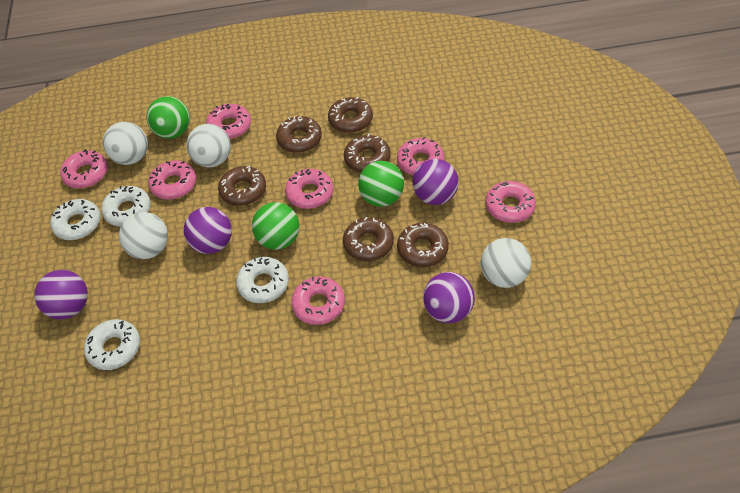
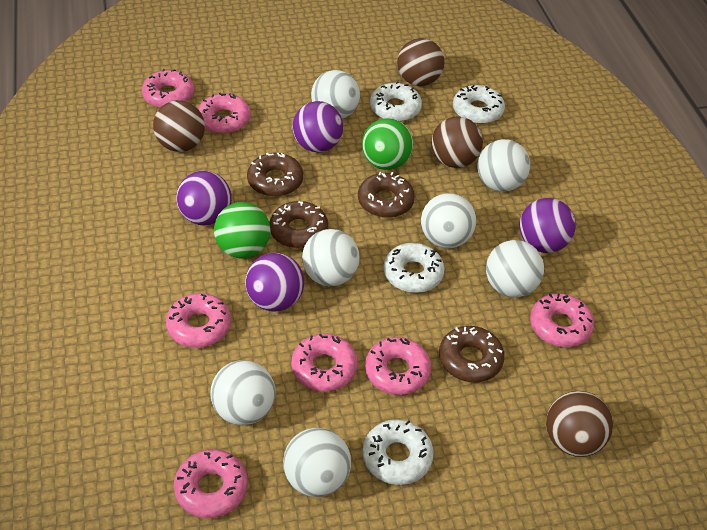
brown ball: none = 0 -> [153,100,205,152] [397,38,444,86] [431,116,483,168] [546,391,613,457] = 4
brown donut: [218,166,266,206] [276,116,322,153] [328,97,373,133] [343,217,394,261] [344,134,390,173] [397,223,449,267] = 6 -> [247,153,303,197] [269,201,328,248] [358,172,415,218] [439,326,505,383] = 4
green ball: [147,96,190,139] [252,202,299,250] [358,161,404,207] = 3 -> [214,202,270,258] [362,118,413,170] = 2
white ball: [103,122,148,165] [119,212,168,259] [187,124,231,167] [481,238,531,288] = 4 -> [210,360,276,425] [283,428,351,497] [302,229,360,286] [311,70,360,119] [421,193,476,248] [477,139,530,192] [486,240,544,297] = 7

